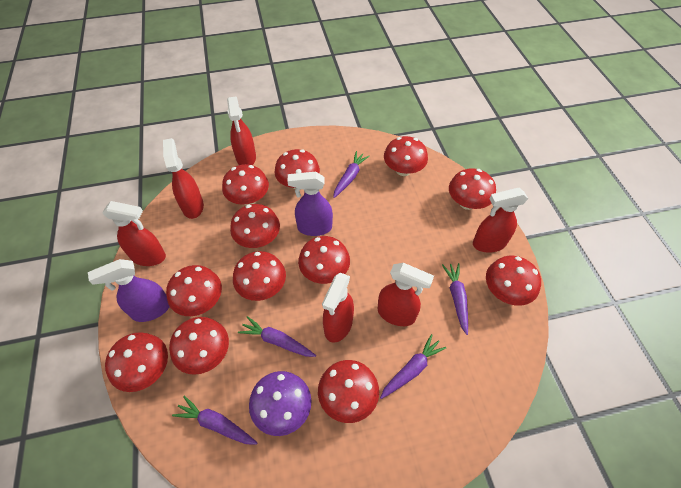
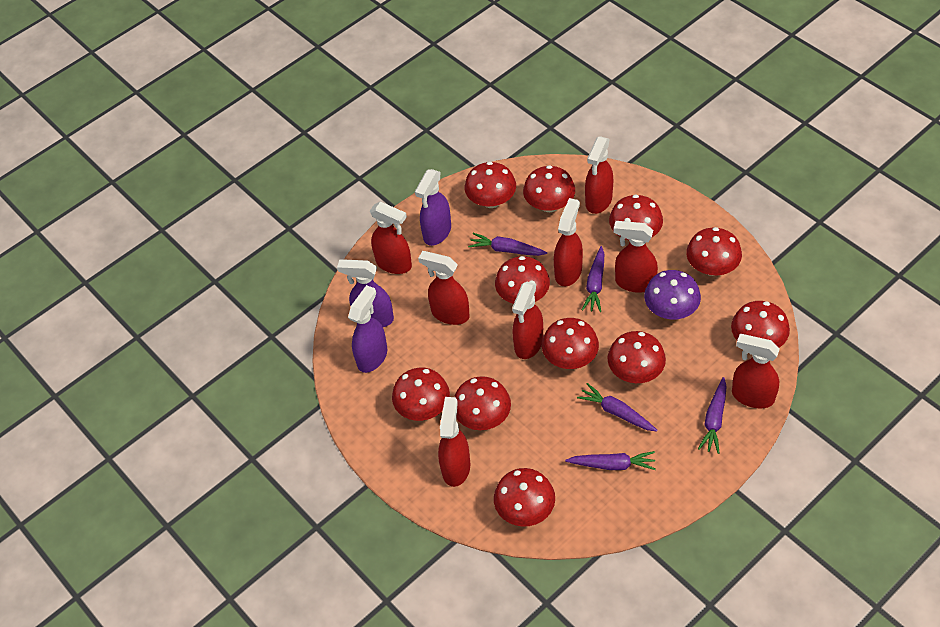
purple spray bottle: [88,259,170,322] [287,172,333,236] = 2 -> [337,259,394,327] [348,285,387,373] [415,169,451,246] = 3
red mushroom: [105,332,168,392] [166,265,222,316] [169,317,229,375] [222,164,269,205] [230,204,280,248] [233,251,286,301] [275,149,320,190] [298,236,350,284] [318,360,379,423] [384,136,428,176] [449,168,496,210] [486,256,541,306] = 12 -> [392,368,450,421] [454,376,511,430] [465,162,516,208] [494,468,555,527] [495,256,550,304] [523,165,575,212] [542,318,599,369] [607,331,666,383] [609,194,663,240] [686,227,742,276] [731,301,790,348] = 11
red spray bottle: [102,201,166,266] [163,138,204,219] [227,97,256,165] [322,273,354,343] [377,263,434,326] [473,188,528,253] = 6 -> [370,202,412,274] [418,251,470,325] [438,397,470,487] [512,282,543,359] [554,198,583,286] [585,137,613,214] [613,221,658,293] [732,334,780,408] = 8

